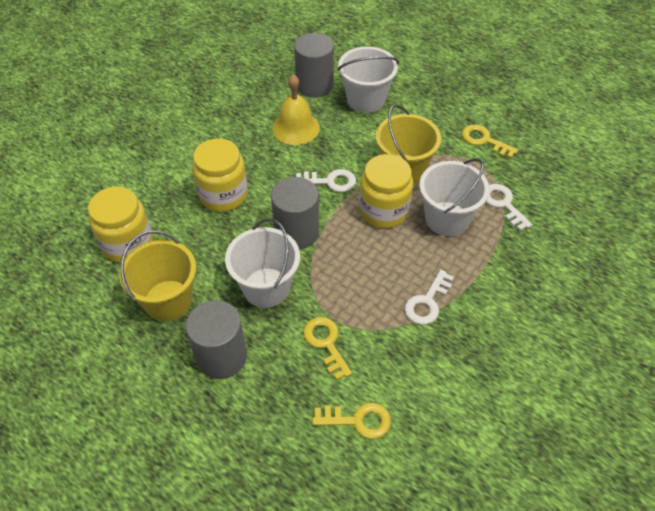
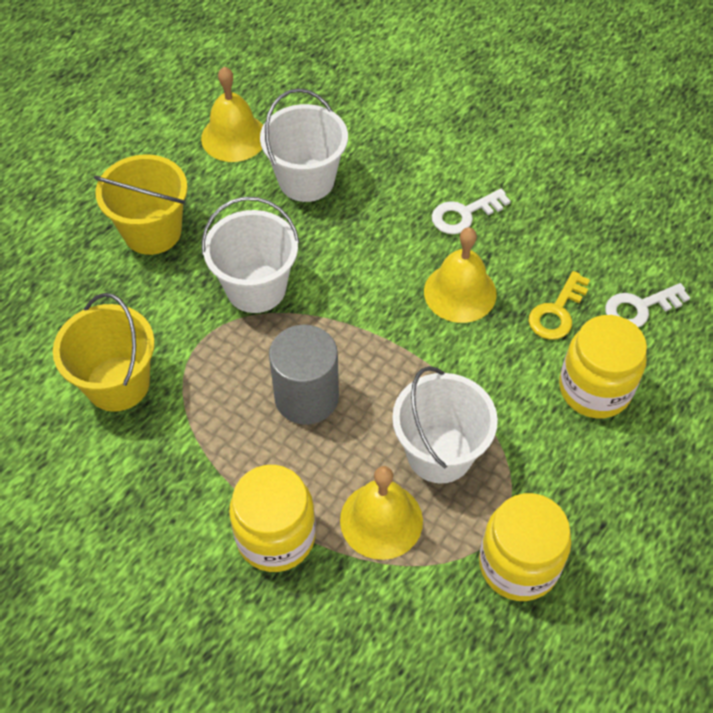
grey cylinder: [186,300,247,379] [271,177,319,250] [294,33,334,98] = 3 -> [269,325,339,425] = 1
white key: [296,169,356,192] [405,270,454,325] [486,184,532,231] = 3 -> [432,189,510,234] [605,283,690,327] = 2
yellow bell: [272,74,320,145] = 1 -> [201,66,263,162] [340,466,423,560] [424,227,497,323] = 3
yellow key: [303,317,352,380] [312,403,391,439] [462,125,518,158] = 3 -> [528,271,590,340] = 1

